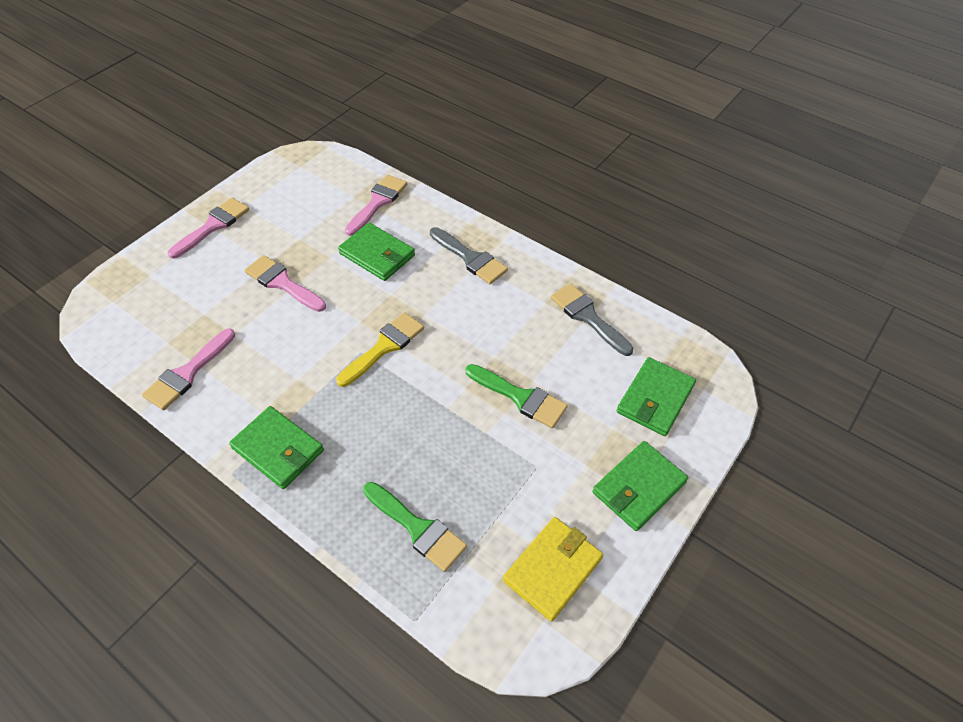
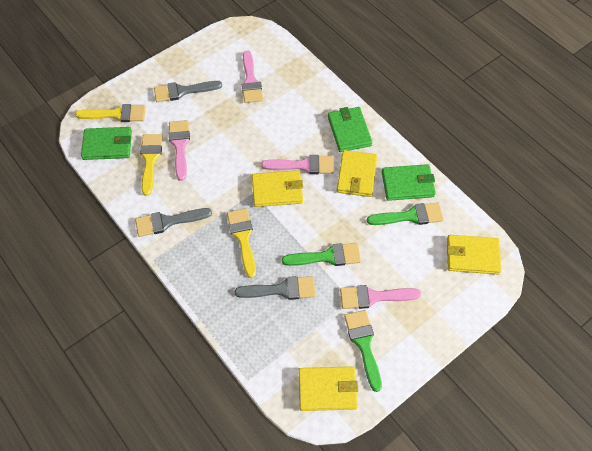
green brush: [363,482,467,572] [465,364,568,428] = 2 -> [282,243,361,266] [344,310,382,392] [367,203,444,225] = 3
green wallet: [229,406,324,489] [338,223,415,281] [592,441,688,531] [617,357,696,436] = 4 -> [81,127,132,160] [328,107,373,152] [382,164,436,201] = 3
grey brush: [430,227,508,284] [551,284,633,356] = 2 -> [135,208,212,237] [154,81,222,102] [235,276,316,300] = 3
yellow brush: [336,312,424,387] = 1 -> [75,104,146,122] [140,134,163,196] [227,208,256,278] = 3
yellow wallet: [503,517,603,621] = 1 -> [252,170,303,207] [299,366,359,411] [337,150,377,197] [447,235,502,274] = 4

